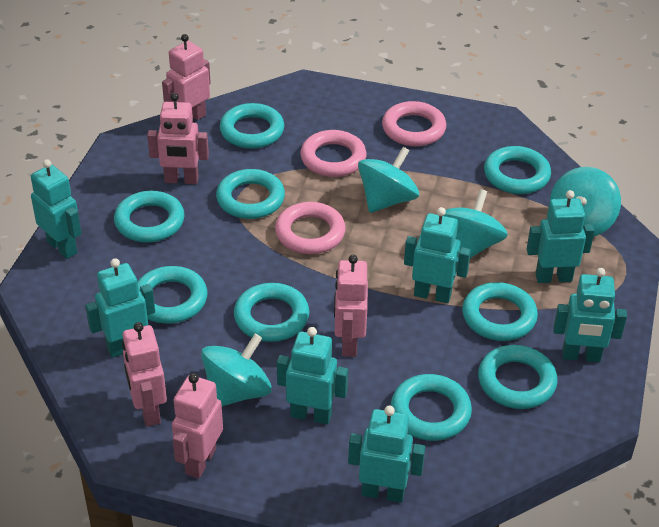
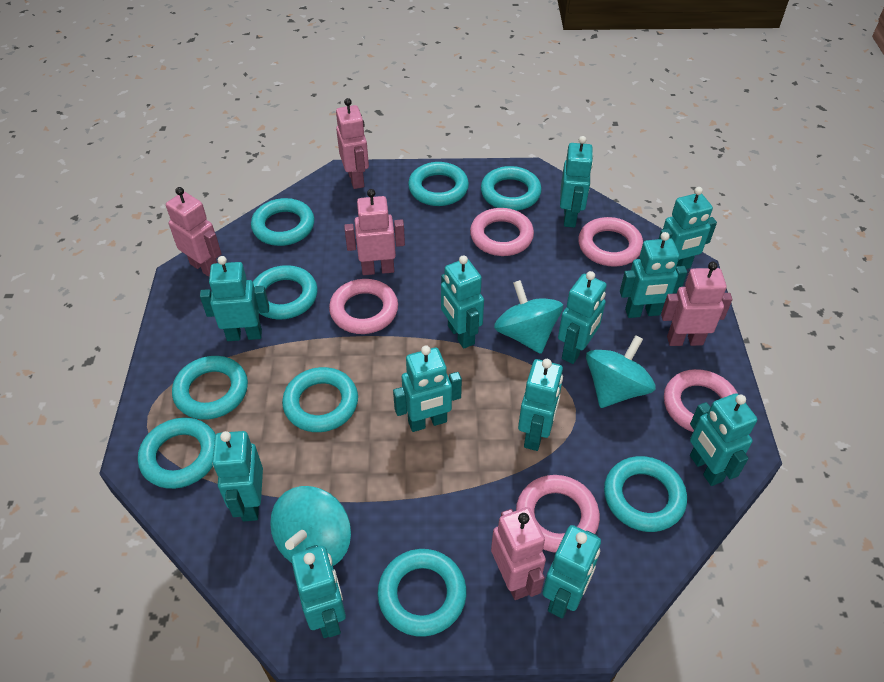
pink ring: [275,202,346,254] [300,130,366,177] [382,101,446,146] = 3 -> [329,279,398,334] [470,208,534,256] [516,475,600,553] [578,217,643,267] [664,369,738,432] = 5
turquoise robot: [31,159,82,259] [85,258,155,358] [277,327,348,424] [348,405,425,503] [404,207,471,303] [527,190,595,283] [553,268,627,362] = 7 -> [200,256,269,341] [212,431,263,521] [291,545,346,638] [393,345,462,432] [441,255,484,349] [518,359,563,451] [542,525,601,618] [558,271,607,364] [560,136,593,228] [620,232,687,318] [659,187,717,269] [690,393,757,486] = 12
turquoise spinning top: [201,334,272,406] [358,147,419,213] [444,189,508,258] [550,167,621,236] = 4 -> [270,486,351,566] [494,280,563,354] [586,335,656,408] = 3

